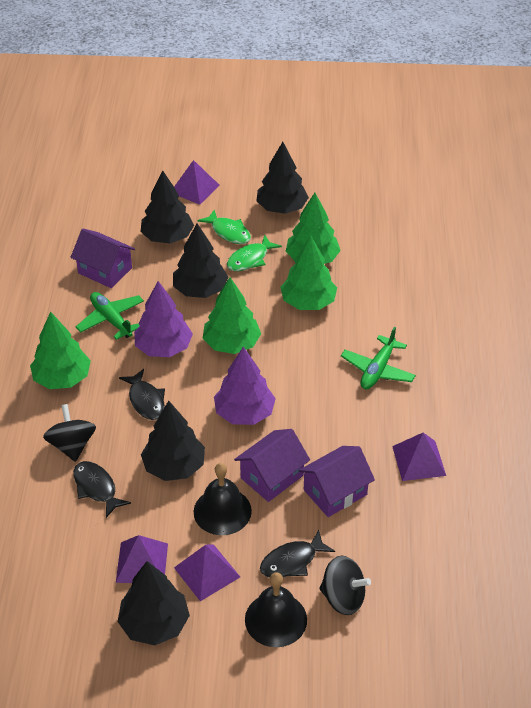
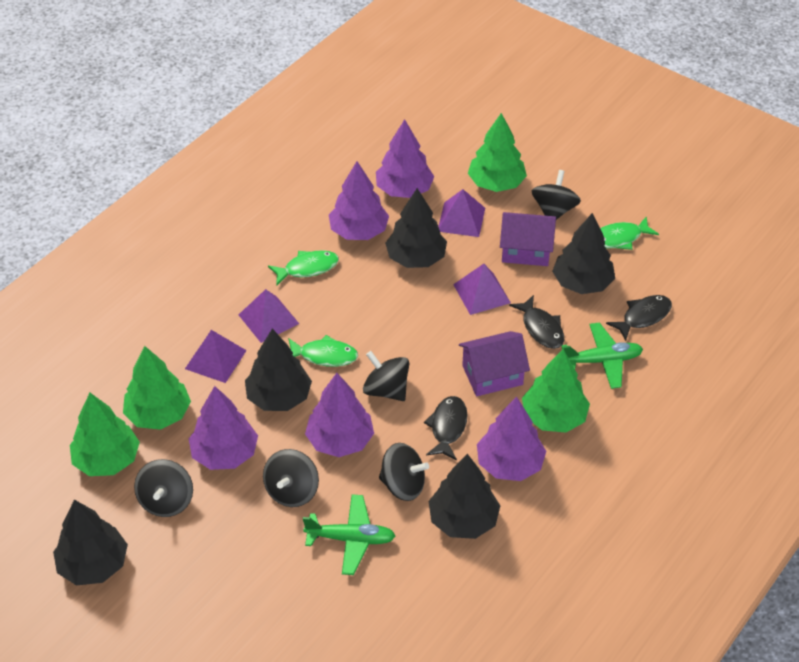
black bell: [193,463,252,535] [245,572,307,647] = 2 -> none = 0
black spinning top: [43,404,96,462] [319,556,371,615] = 2 -> [134,459,193,517] [263,449,319,507] [363,351,409,401] [379,443,429,501] [532,170,581,220] = 5
green fish: [197,210,251,244] [227,235,282,271] = 2 -> [268,250,339,286] [288,335,358,367] [600,217,659,250] = 3
purple house: [70,228,135,288] [234,429,310,502] [298,446,375,517] = 3 -> [459,331,530,396] [500,212,556,266] = 2
purple tree: [134,281,193,357] [214,346,276,425] = 2 -> [189,386,258,470] [305,373,374,457] [329,161,389,240] [376,119,434,198] [477,397,546,481] = 5

